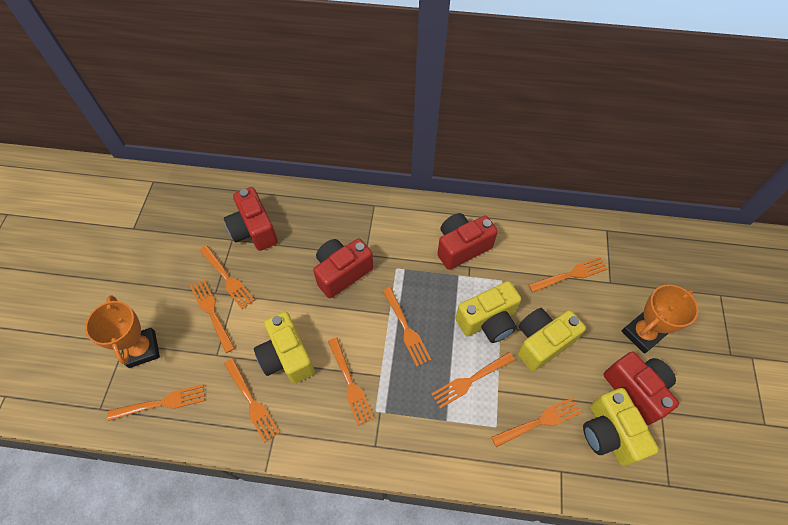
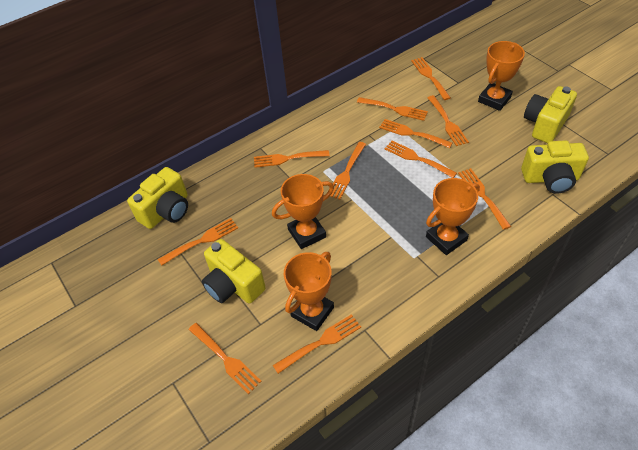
orange fork: [107,384,205,421] [190,279,235,353] [199,245,255,309] [224,358,280,443] [328,337,374,426] [383,287,431,367] [432,352,515,409] [491,397,581,447] [529,257,608,293] = 9 -> [158,218,238,266] [189,323,262,394] [254,150,330,168] [273,314,361,374] [330,142,366,200] [357,97,428,121] [379,119,452,148] [385,141,457,178] [411,57,451,100] [427,95,469,146] [458,168,511,230] = 11
orange trophy: [85,295,160,368] [622,284,698,354] = 2 -> [272,174,334,249] [284,252,334,331] [426,178,480,255] [478,41,525,111] = 4
red camera: [224,187,278,251] [313,238,373,298] [437,213,498,270] [603,352,679,425] = 4 -> none = 0

